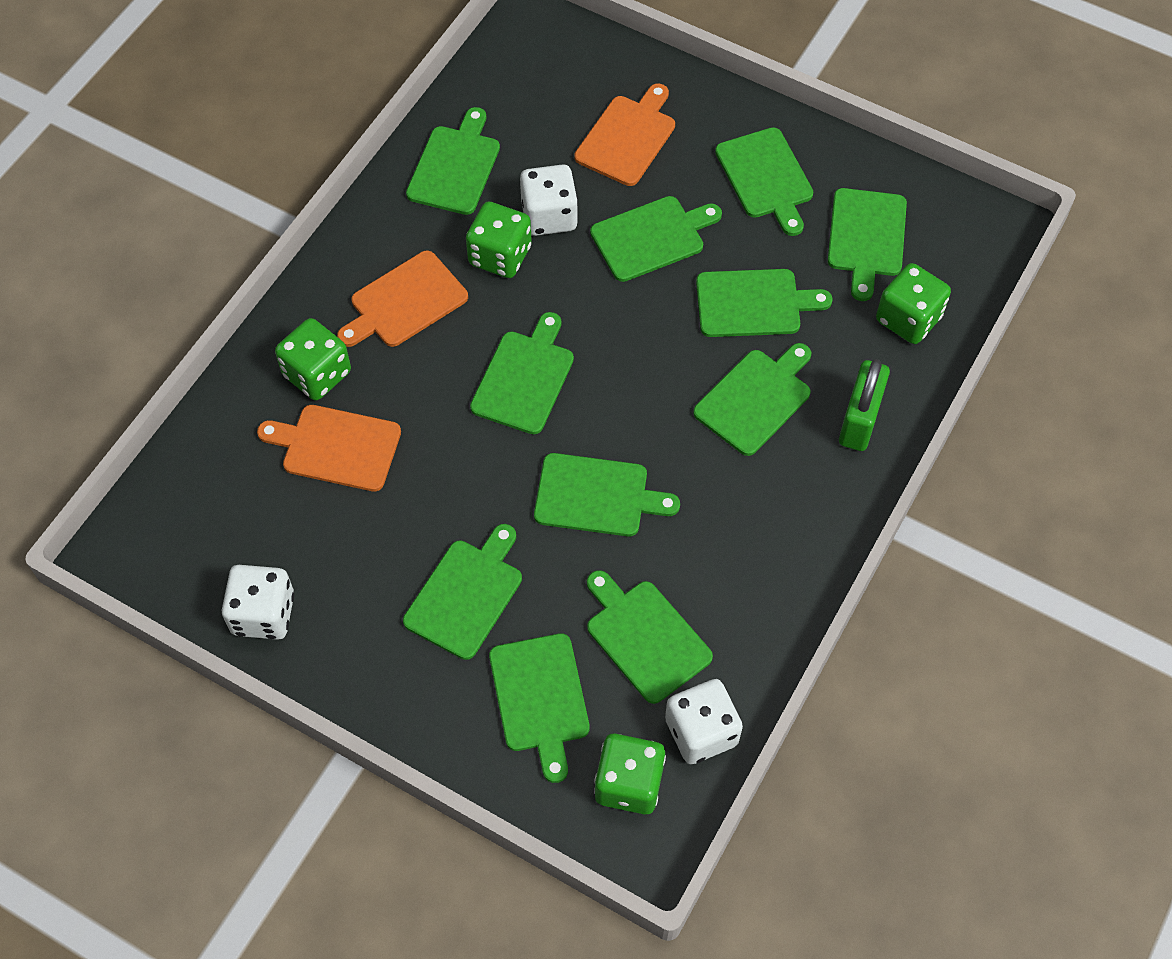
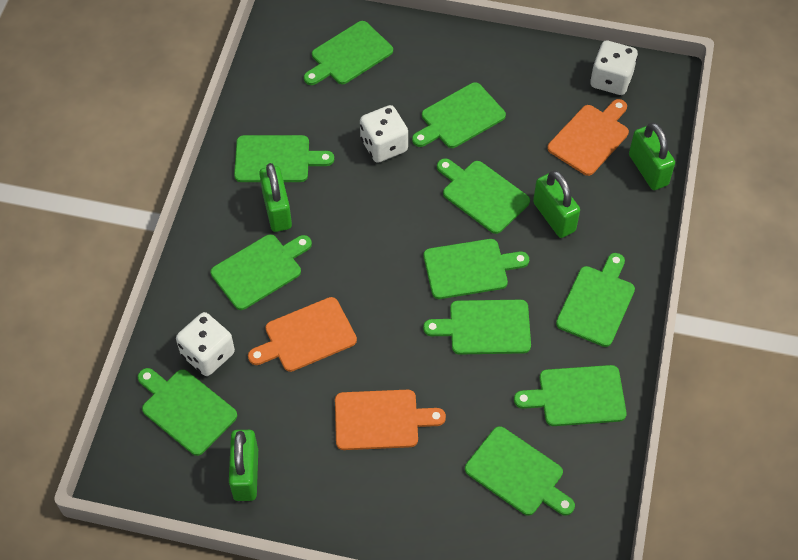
green dice: [275,318,351,400] [466,202,532,278] [594,734,666,814] [876,263,951,344] = 4 -> none = 0
green padlock: [839,359,890,451] = 1 -> [229,430,258,501] [259,163,292,232] [533,170,580,238] [629,122,675,190] = 4

